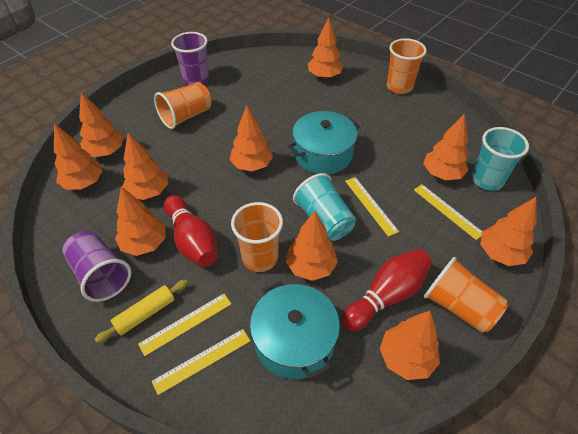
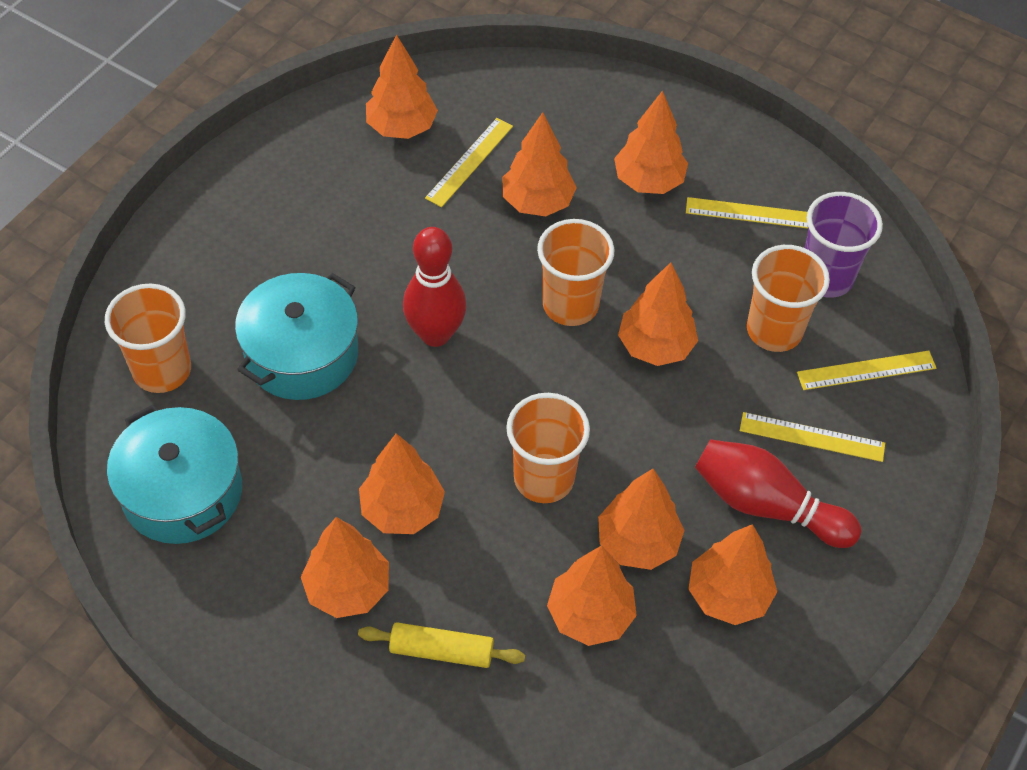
orange tree: [54,123,103,190] [79,92,124,157] [115,186,166,256] [122,133,168,200] [229,106,273,171] [286,211,338,281] [308,17,343,79] [380,311,440,380] [423,114,469,180] [480,197,536,266] = 10 -> [301,517,389,618] [359,433,445,534] [366,35,438,139] [503,112,577,216] [547,545,637,646] [598,469,685,570] [614,90,688,194] [618,262,698,366] [689,524,777,625] = 9
purple cup: [62,231,131,302] [171,32,209,85] = 2 -> [804,192,883,298] = 1
turquoise cup: [293,173,356,241] [472,127,529,191] = 2 -> none = 0

